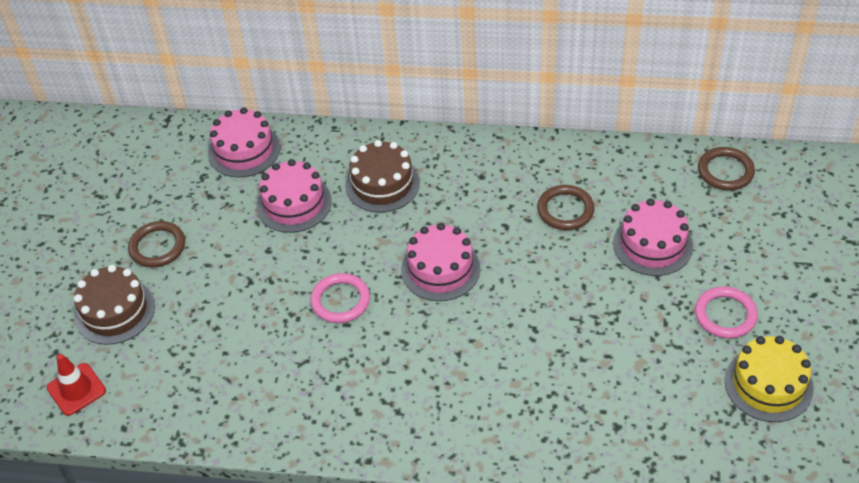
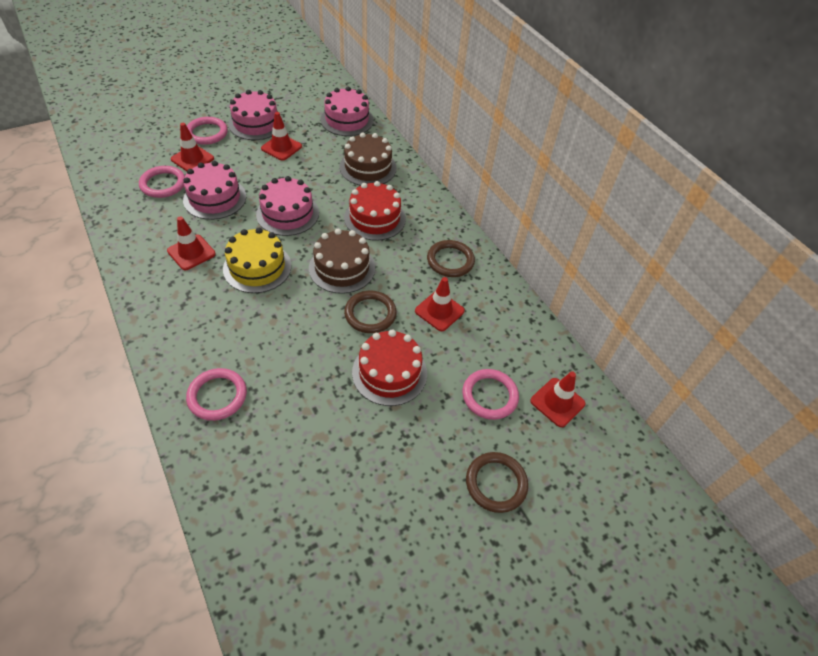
pink ring: [310,273,370,323] [695,287,758,338] = 2 -> [139,166,185,198] [186,368,247,421] [187,117,228,145] [462,369,519,420] = 4
red cake: none = 0 -> [344,181,406,241] [352,329,427,406] = 2
red traffic cone: [47,354,106,416] = 1 -> [167,216,216,270] [171,123,214,171] [261,112,302,161] [415,277,465,331] [530,371,586,427] = 5

